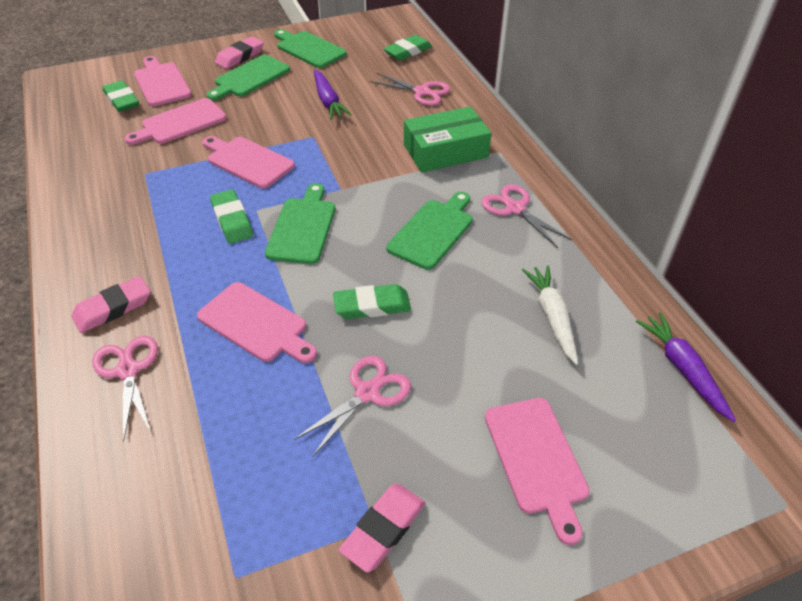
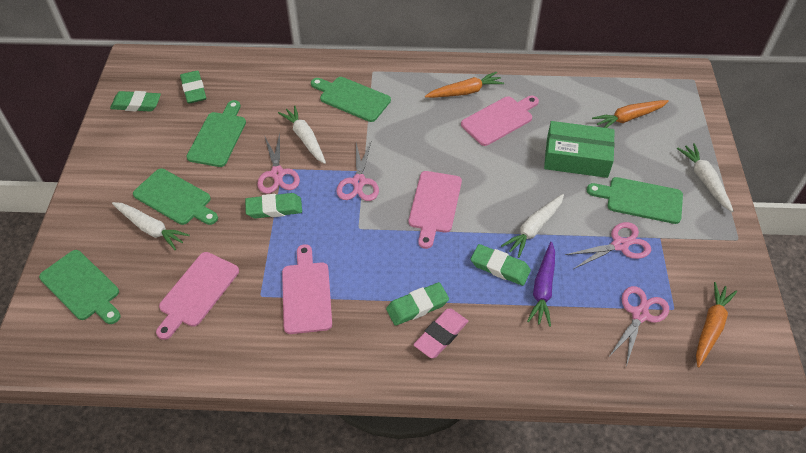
green cutting board: [206,55,290,101] [265,183,335,264] [274,29,347,68] [386,192,473,270] = 4 -> [39,250,121,324] [133,168,218,225] [186,100,246,167] [311,77,391,122] [587,177,683,224] = 5
green eraser: [103,80,139,112] [210,189,253,244] [333,284,411,319] [383,35,432,61] = 4 -> [110,91,161,112] [180,70,206,104] [245,193,302,219] [386,282,449,326] [471,244,531,286] = 5
orange carrot: none = 0 -> [425,71,504,98] [592,100,669,128] [696,282,737,367] = 3
pink cutting board: [125,98,227,145] [134,56,192,106] [197,282,317,363] [202,136,295,188] [485,398,590,545] = 5 -> [156,252,239,340] [282,244,332,334] [409,171,462,249] [461,96,539,146] = 4
pink eraser: [72,276,150,333] [215,37,264,69] [339,484,426,572] = 3 -> [413,308,468,358] = 1
purple carrot: [314,70,352,120] [636,312,736,422] = 2 -> [527,242,555,327] = 1
white carrot: [522,265,578,365] = 1 -> [112,202,190,250] [278,105,326,164] [501,194,564,258] [677,143,733,212] = 4

